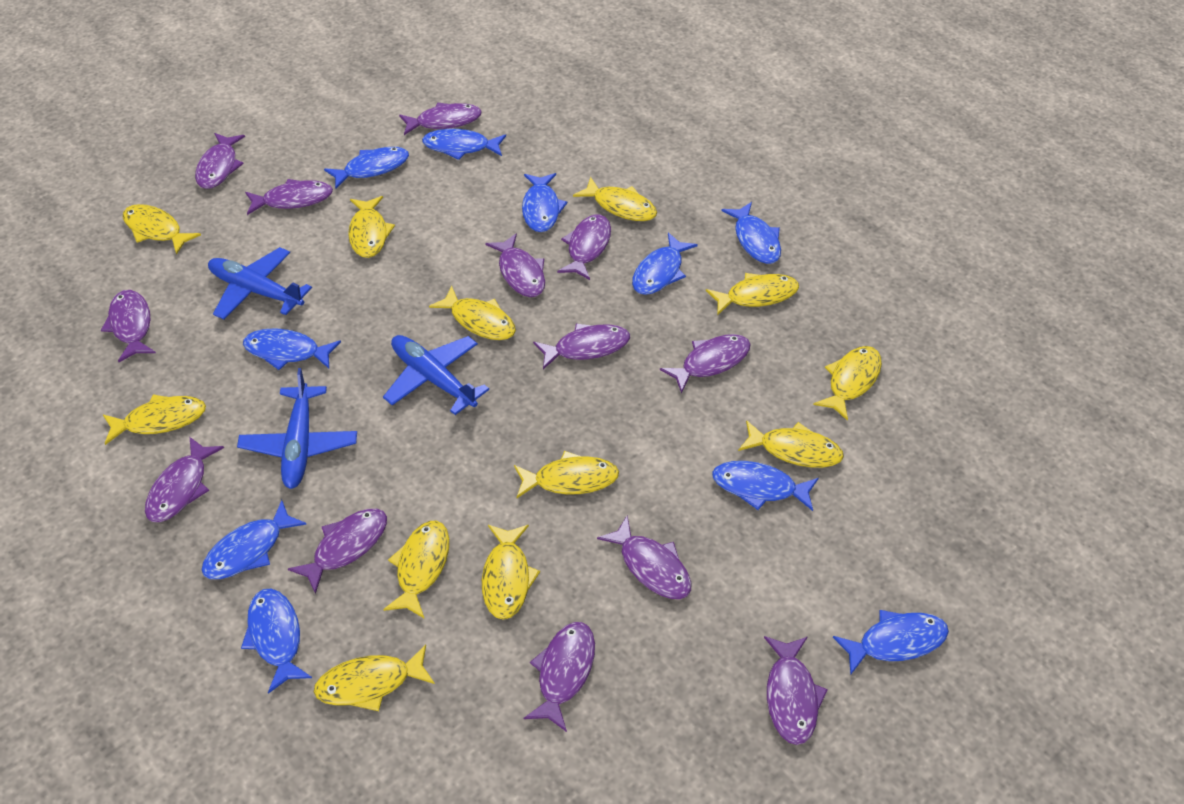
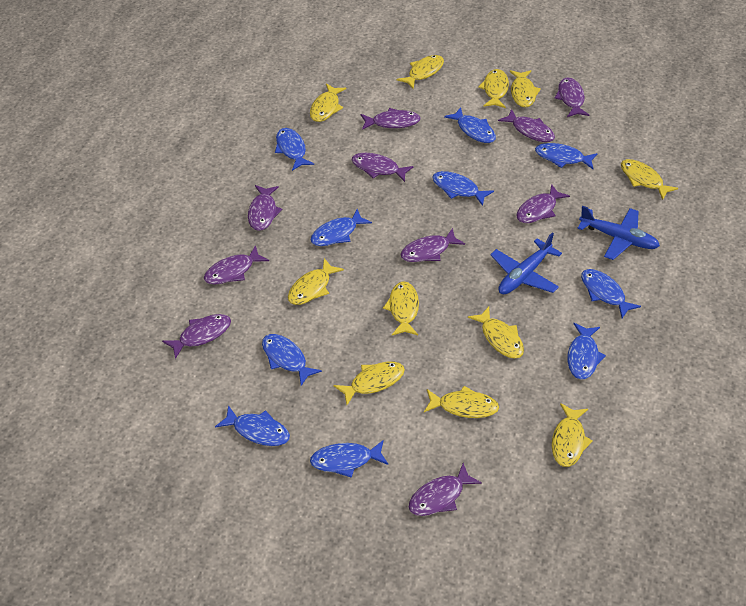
blue plane: [208,247,312,319] [237,368,357,489] [383,335,489,415] = 3 -> [490,232,562,294] [577,206,660,260] = 2
purple fish: [101,290,156,362] [145,436,224,522] [195,133,245,189] [245,179,333,215] [288,509,387,594] [399,102,482,135] [485,233,545,297] [524,622,595,732] [533,323,630,369] [557,214,611,280] [597,516,691,599] [660,334,751,394] [764,636,828,745] = 13 -> [162,314,231,359] [204,245,269,285] [248,185,282,231] [352,153,414,182] [361,108,421,130] [400,228,465,262] [409,463,482,516] [498,109,555,142] [516,184,570,223] [555,77,589,117] = 10
yellow fish: [103,394,206,445] [122,204,201,255] [314,645,435,711] [348,196,395,258] [383,520,449,618] [429,286,516,340] [482,525,540,620] [514,451,619,498] [573,177,657,221] [706,273,799,316] [738,420,844,468] [813,346,882,421] = 12 -> [288,258,344,305] [310,84,346,122] [333,361,405,405] [383,281,419,335] [397,55,444,89] [424,386,499,418] [468,307,524,359] [478,69,509,108] [510,70,541,108] [552,403,593,467] [621,159,678,200] = 11

